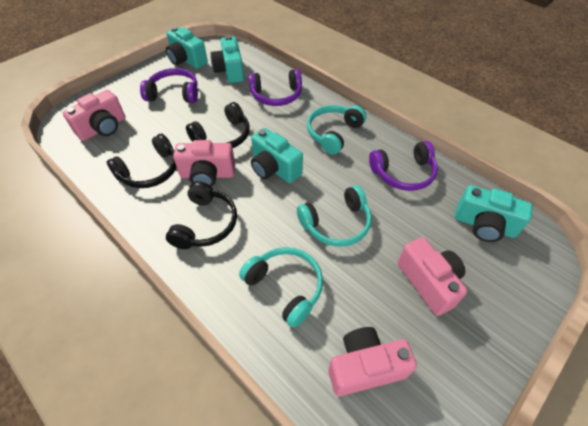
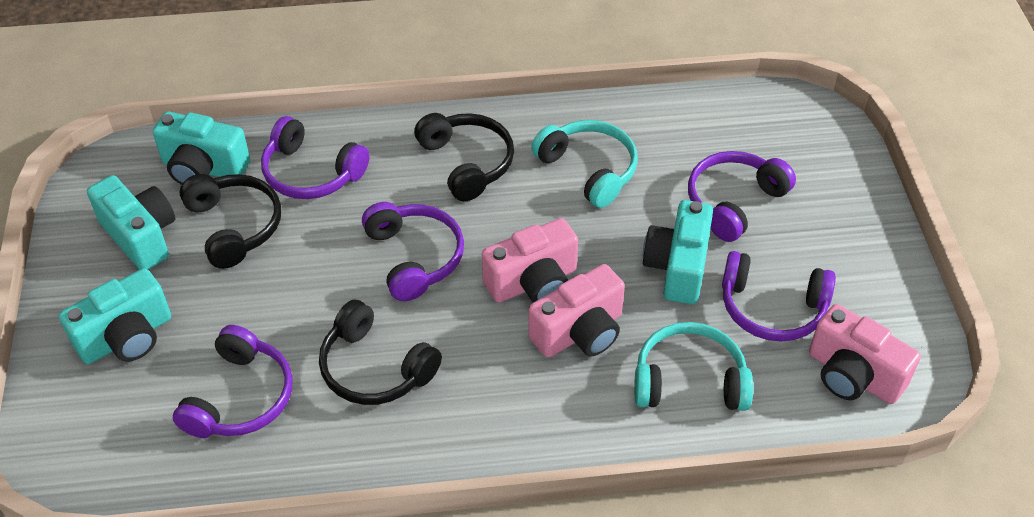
pink camera: [63,90,125,141] [173,140,235,187] [328,327,417,396] [398,237,468,316] = 4 -> [482,218,578,303] [528,264,625,357] [809,304,921,404] = 3
purple headphones: [140,68,198,103] [248,69,302,106] [369,141,438,191] = 3 -> [173,325,293,438] [261,116,370,199] [362,202,464,301] [688,151,796,242] [722,251,836,342] = 5
turquoise headphones: [239,247,323,328] [297,185,372,247] [307,105,366,155] = 3 -> [531,120,638,208] [634,322,753,411] = 2

